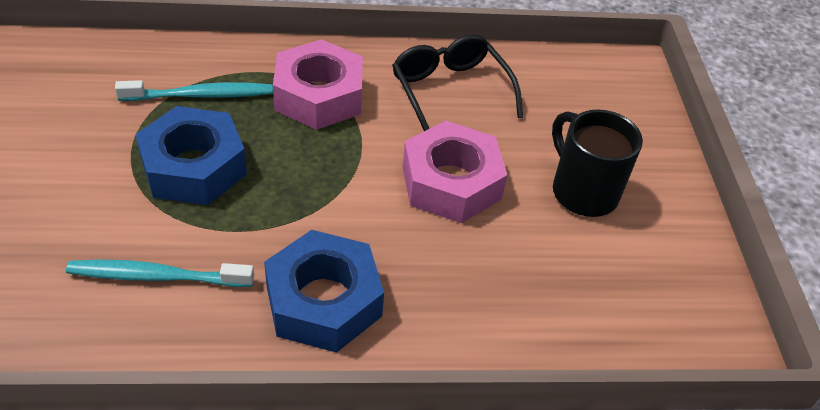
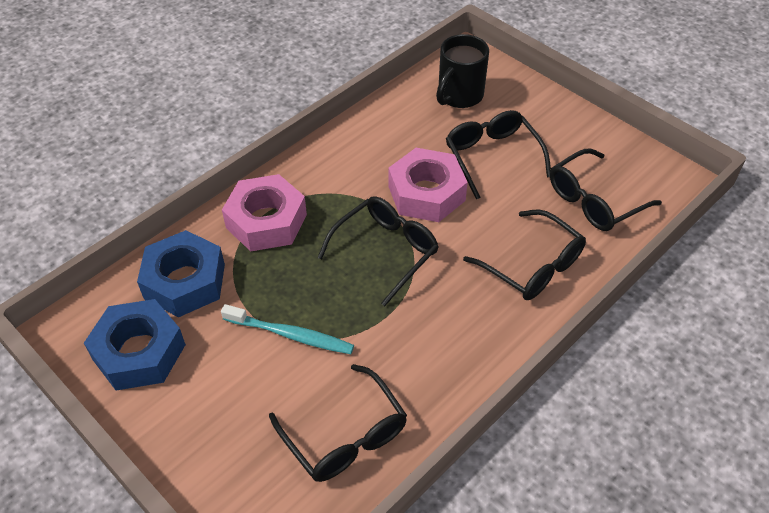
black glasses: [392,34,523,131] = 1 -> [269,364,407,482] [318,196,438,306] [446,110,551,199] [463,209,586,300] [550,148,662,231] = 5
turquoise toothbrush: [66,259,254,287] [115,80,273,101] = 2 -> [221,304,354,354] = 1

